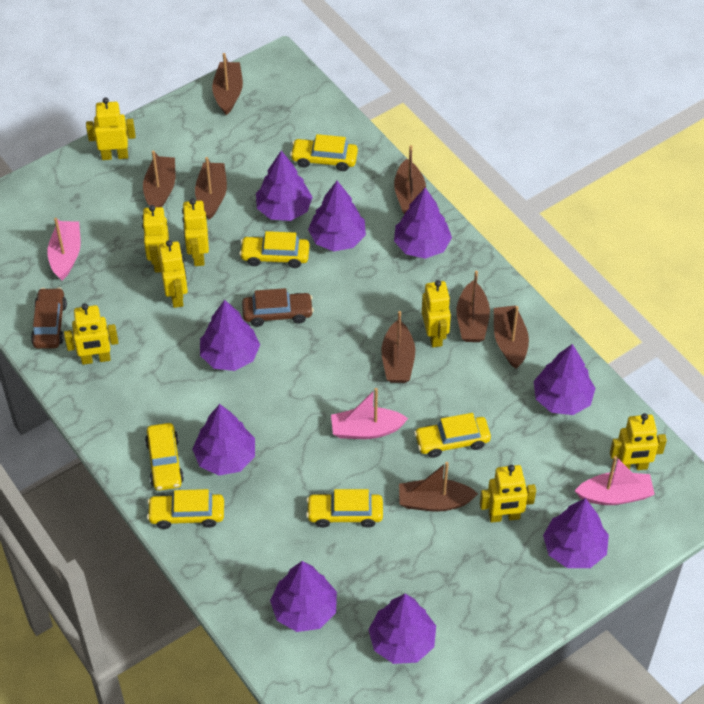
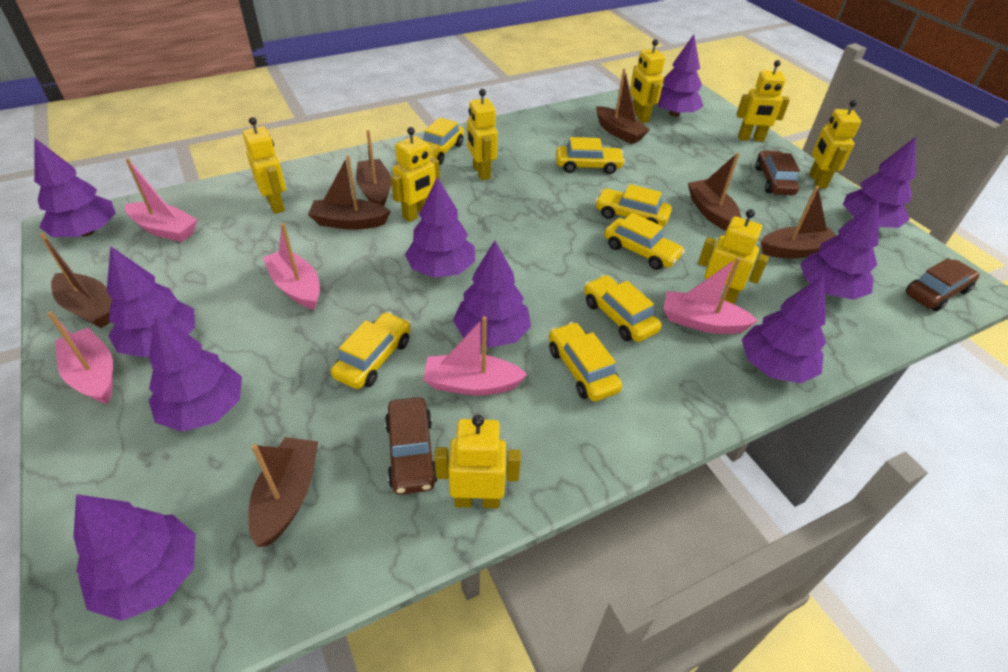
brown boat: [143,151,175,207] [195,157,227,220] [212,53,243,115] [381,311,415,383] [394,145,426,214] [399,462,478,512] [456,271,490,342] [494,305,529,369] = 8 -> [39,233,112,328] [248,437,318,547] [308,156,391,230] [356,130,391,206] [596,69,650,144] [688,153,741,231] [761,186,836,258] = 7
brown car: [31,287,67,349] [242,288,314,327] = 2 -> [385,397,437,495] [755,150,800,195] [906,258,980,312] = 3
pink boat: [47,218,81,280] [331,388,408,439] [575,456,655,505] = 3 -> [47,311,113,404] [125,158,198,242] [263,223,320,310] [423,316,528,396] [664,257,758,334] = 5
purple tree: [192,404,255,475] [200,300,260,371] [256,151,313,221] [270,561,337,632] [308,181,366,251] [368,594,436,664] [394,188,452,259] [534,344,596,415] [543,498,609,568] = 9 -> [34,138,116,237] [73,494,196,621] [107,246,195,357] [148,315,242,432] [405,177,475,278] [453,241,531,348] [657,35,703,117] [741,275,826,383] [800,200,879,300] [843,137,916,228] = 10
yellow car: [145,423,184,491] [147,489,224,529] [239,231,309,268] [290,134,358,171] [306,489,383,528] [414,413,491,458] = 6 -> [331,312,411,389] [423,117,464,165] [549,322,622,402] [556,137,625,174] [584,275,661,342] [595,184,672,226] [604,213,685,270] = 7

